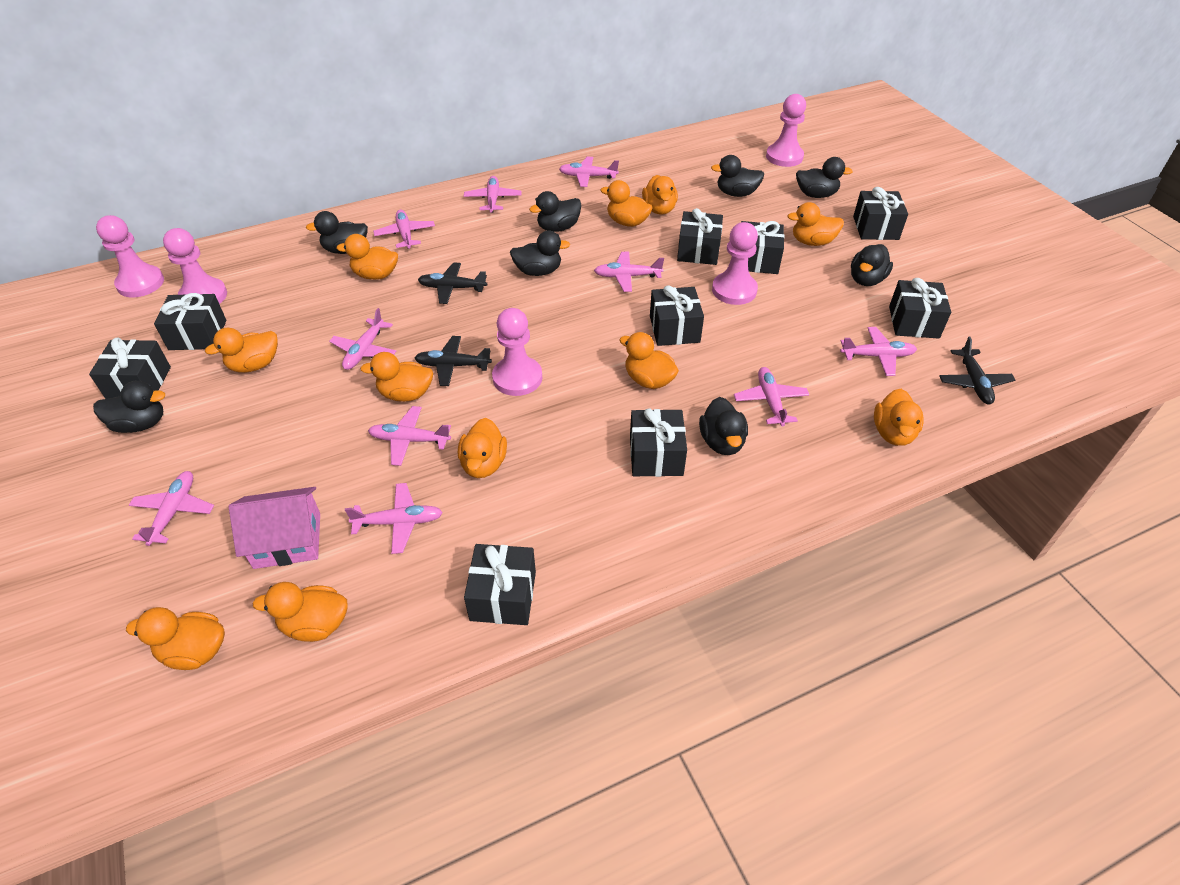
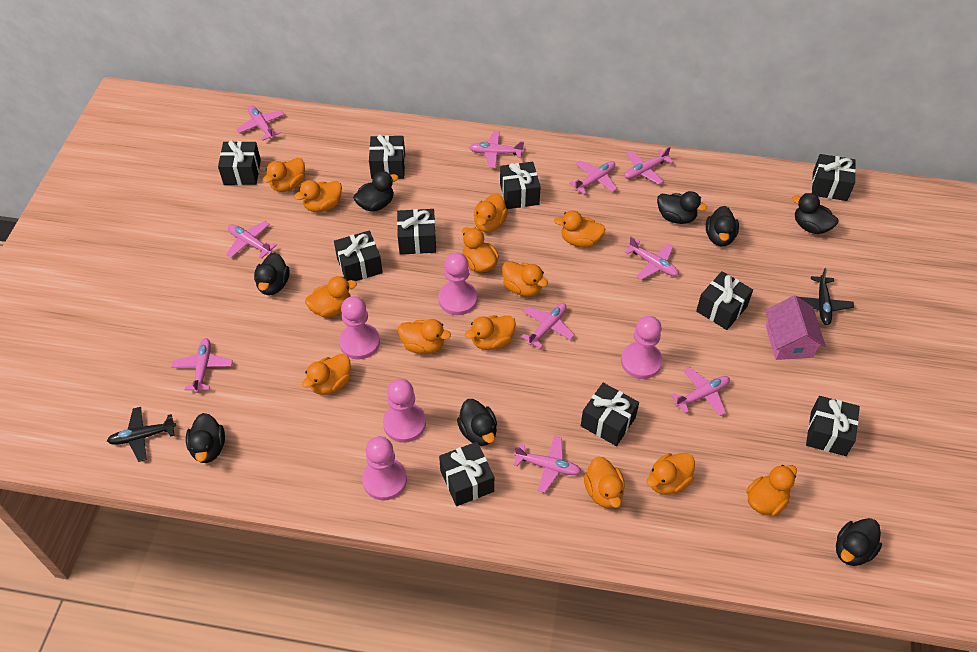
black gift: [89,338,171,399] [154,293,226,350] [464,544,536,625] [630,408,687,477] [650,285,704,346] [677,208,723,265] [741,221,784,274] [853,187,908,240] [889,278,951,339] = 9 -> [218,140,261,185] [334,231,383,281] [369,135,405,179] [397,209,436,255] [439,442,494,506] [500,162,541,209] [581,383,639,446] [696,271,753,330] [806,396,860,456] [812,154,856,201] = 10
black plane: [415,336,492,386] [418,262,487,304] [939,337,1015,404] = 3 -> [107,407,176,462] [799,268,854,325] = 2
orange duck: [126,607,225,670] [205,328,278,373] [253,582,348,642] [337,234,398,280] [360,352,433,402] [458,418,507,478] [600,180,653,227] [620,332,679,389] [642,175,678,215] [787,202,844,246] [874,389,924,446] = 11 -> [263,158,305,192] [294,180,342,212] [302,354,351,395] [305,276,357,318] [398,319,451,354] [462,227,499,273] [465,315,516,350] [474,193,508,232] [502,261,548,296] [554,211,606,247] [584,456,625,508] [647,453,695,494] [746,465,797,516] = 13

